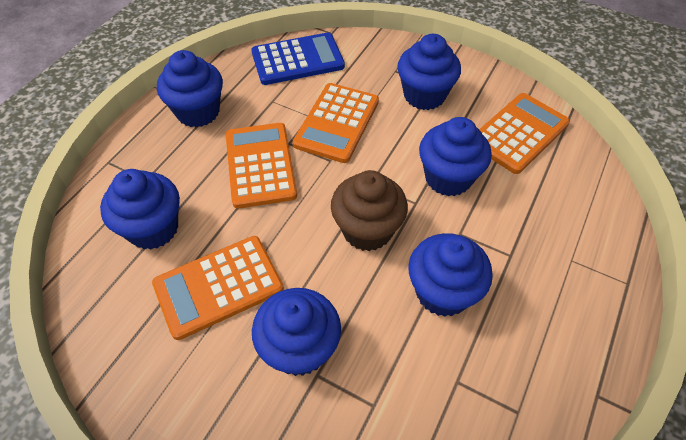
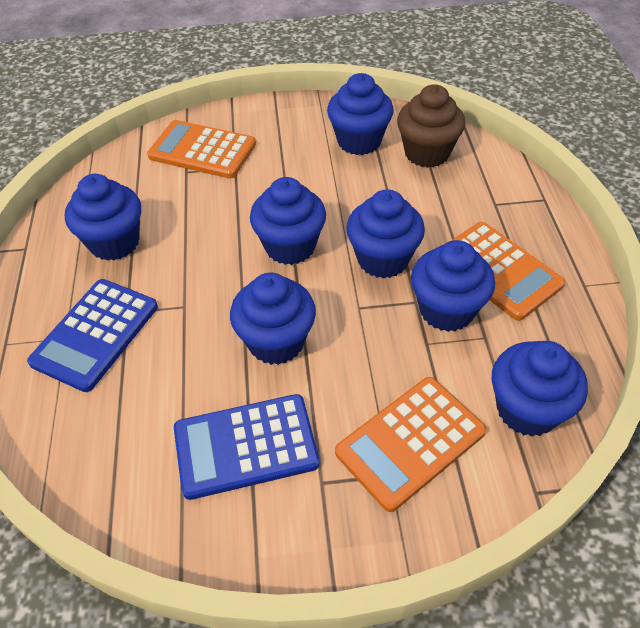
blue calculator: [251,33,345,85] = 1 -> [27,279,158,392] [174,394,320,500] = 2
blue cupcake: [100,169,180,250] [157,50,223,127] [252,288,341,376] [397,34,461,110] [408,233,493,317] [419,117,492,196] = 6 -> [65,174,141,261] [230,273,316,365] [250,177,326,265] [327,73,394,155] [346,189,425,279] [411,240,495,332] [492,341,588,436] = 7
orange calculator: [152,236,284,340] [226,123,297,209] [293,83,379,163] [479,93,570,174] = 4 -> [147,120,256,179] [335,377,487,512] [451,222,565,321] = 3

